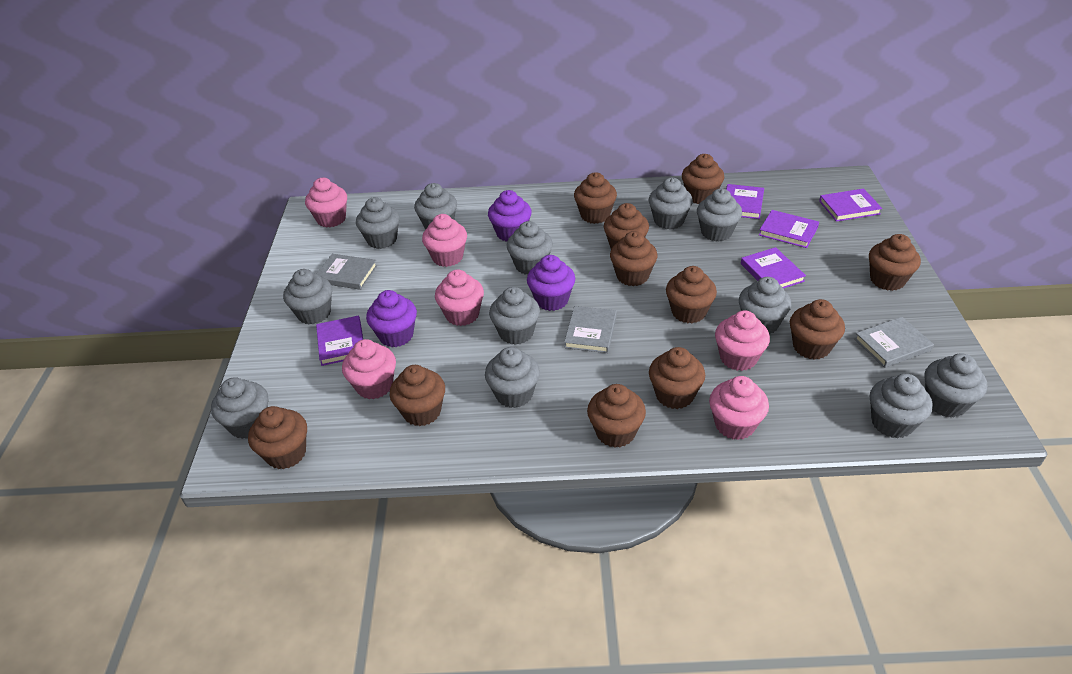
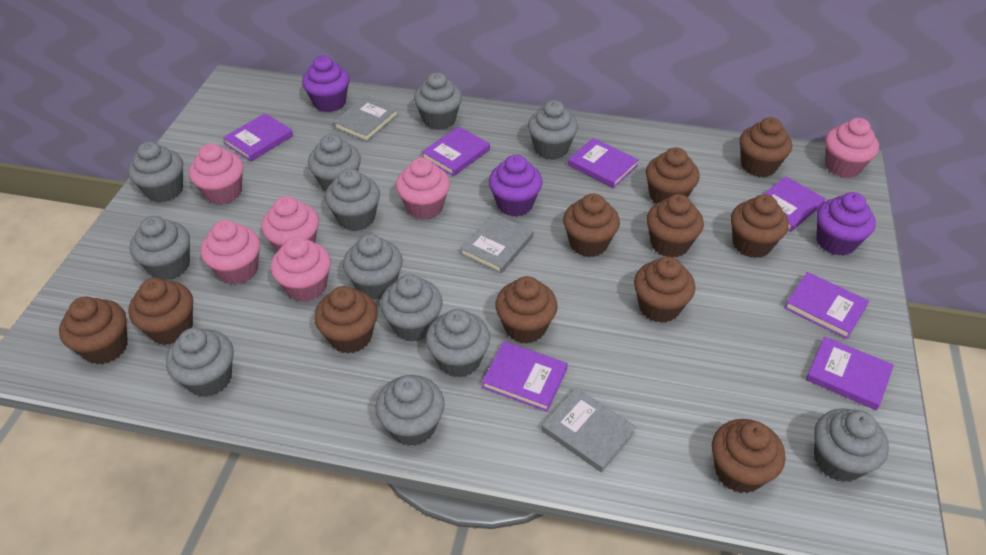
purple book: [316,316,363,366] [726,184,764,219] [741,247,806,288] [759,210,819,248] [819,188,882,222] = 5 -> [223,113,293,161] [422,126,490,176] [482,341,568,412] [568,138,639,188] [764,177,825,232] [784,272,869,339] [806,336,894,410] = 7

